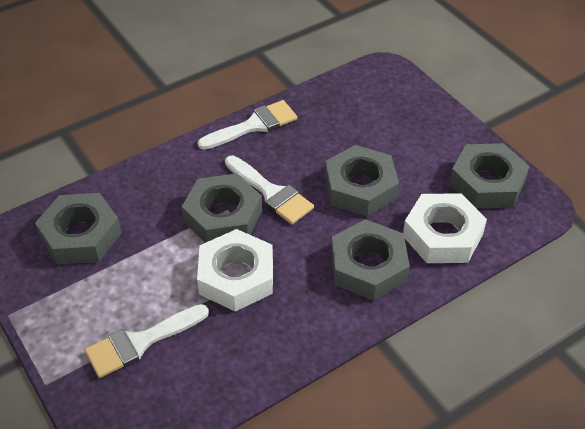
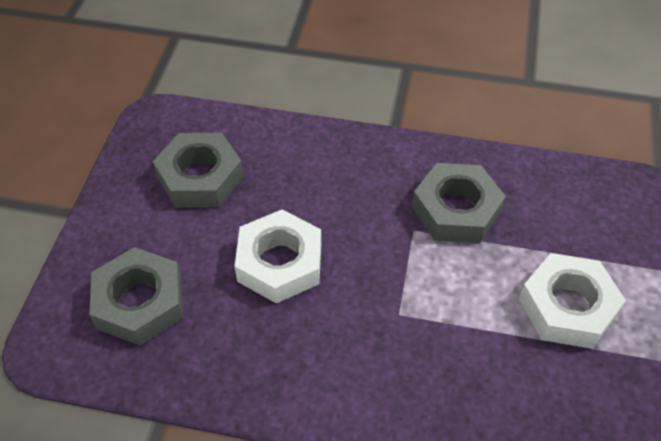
grey nut: [35,193,122,265] [182,173,262,243] [325,145,399,217] [331,219,410,301] [449,143,530,209] = 5 -> [90,247,183,346] [153,133,243,207] [412,163,506,243] = 3
white brush: [85,304,209,378] [198,100,297,150] [225,156,314,224] = 3 -> none = 0

